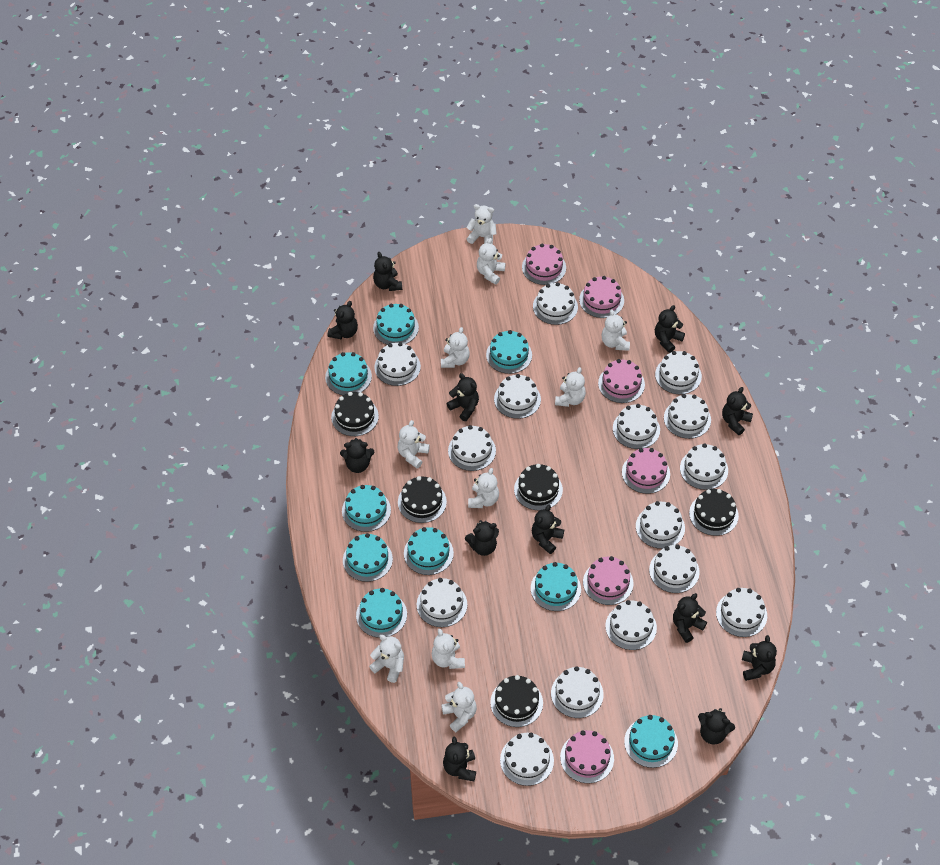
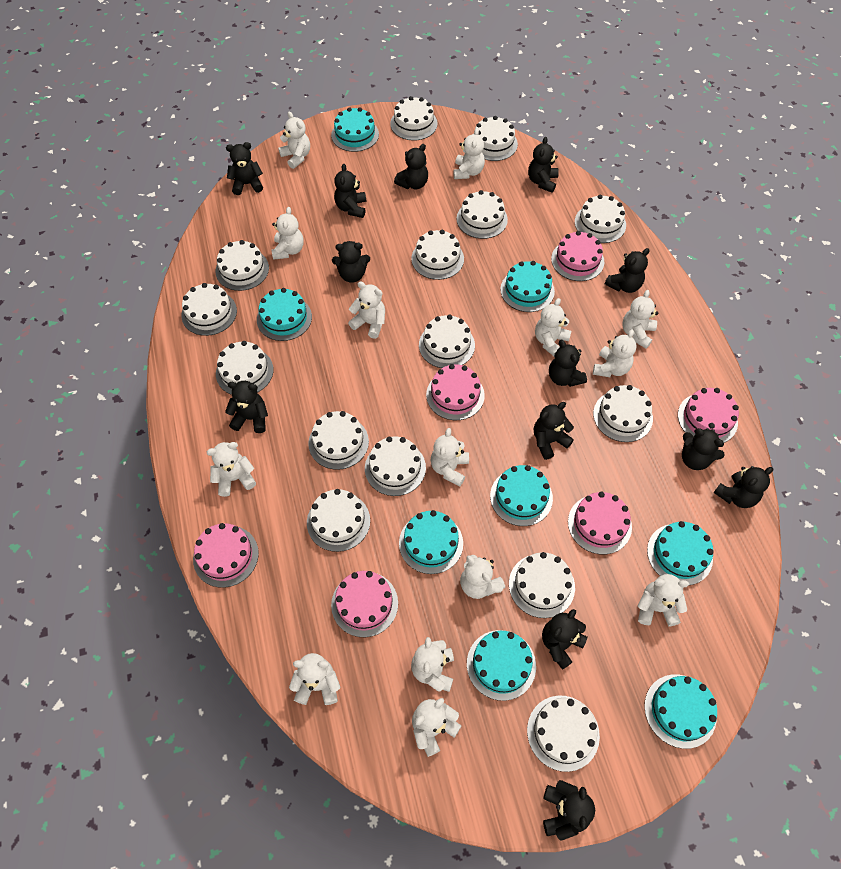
black cake: [331,392,379,436] [398,476,447,523] [490,675,543,727] [514,464,563,510] [689,489,739,536] = 5 -> none = 0
black teddy bear: [328,301,358,339] [340,438,374,473] [373,252,402,291] [443,737,476,781] [447,373,479,421] [465,520,499,556] [532,505,564,554] [655,305,685,353] [673,593,707,643] [698,708,735,744] [722,387,753,435] [742,635,777,681] = 12 -> [225,381,268,433] [226,142,263,195] [332,241,370,283] [334,164,366,218] [394,144,428,189] [528,137,559,193] [534,402,574,460] [542,609,588,670] [543,780,595,841] [549,340,587,387] [605,248,649,293] [682,428,725,470] [713,466,773,508] = 13
turquoise cake: [325,352,372,395] [342,485,391,532] [343,533,393,582] [356,588,407,638] [373,304,419,345] [404,527,454,575] [486,330,532,374] [531,562,581,611] [624,715,678,768] = 9 -> [257,288,312,341] [331,107,379,152] [399,510,463,574] [467,630,536,701] [490,465,553,526] [500,261,555,312] [644,674,717,749] [647,521,714,585] = 8
white teddy bear: [369,635,404,683] [398,420,430,468] [432,629,465,669] [441,327,470,368] [441,682,477,732] [466,204,497,244] [468,468,499,508] [477,238,506,285] [555,367,586,407] [601,309,630,350] = 10 -> [207,442,256,497] [272,207,304,260] [278,112,310,169] [289,653,340,705] [348,281,385,339] [411,637,454,692] [412,698,462,757] [431,428,469,486] [453,128,485,179] [460,555,505,599] [535,298,571,356] [593,329,637,377] [622,290,658,349] [638,574,689,627] = 14

